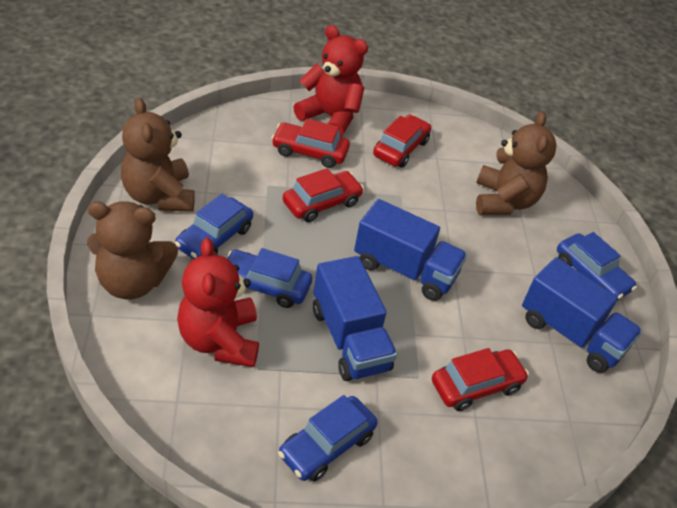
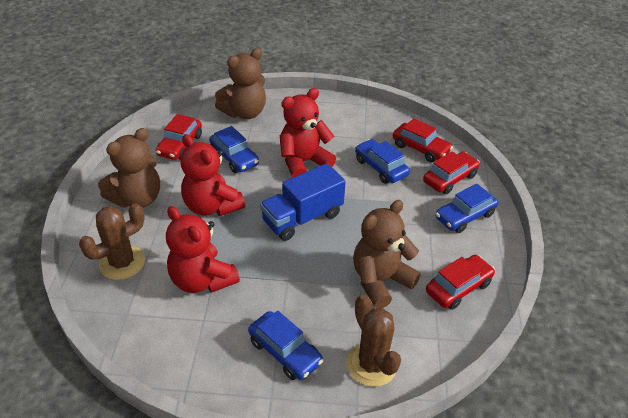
blue truck: [313,256,397,381] [354,199,467,301] [522,257,642,373] = 3 -> [260,163,346,241] = 1
brown cactus: none = 0 -> [79,203,145,280] [346,295,401,387] = 2
red teddy bear: [177,238,259,367] [293,25,368,137] = 2 -> [166,206,240,293] [180,134,245,216] [280,88,336,178] = 3

